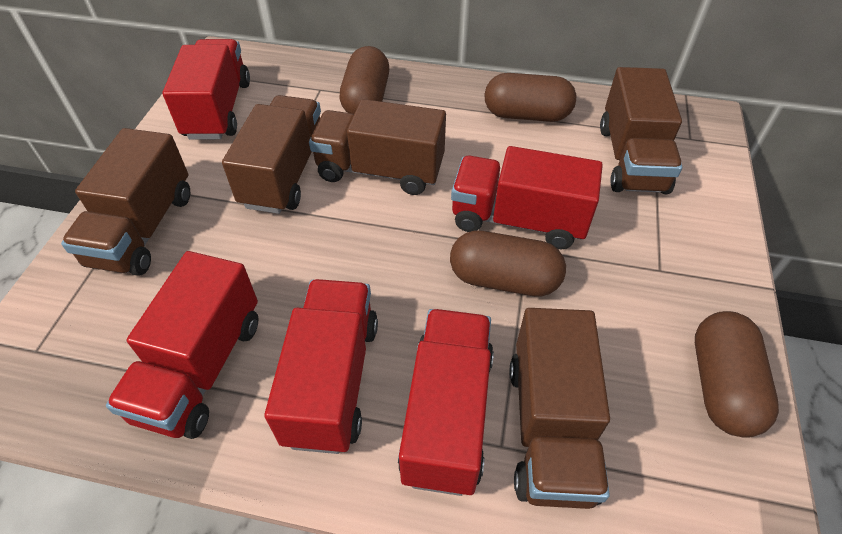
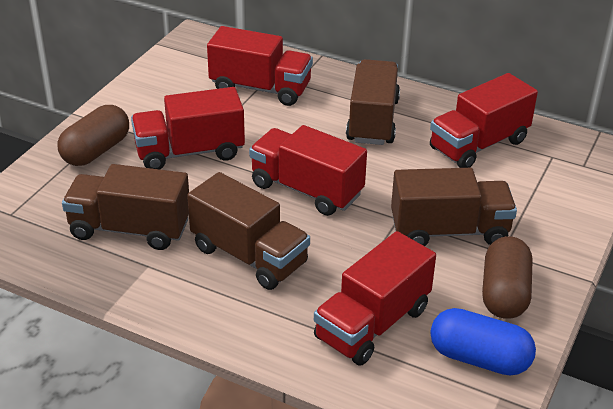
blue capsule: none = 0 -> [430,308,536,376] = 1
brown capsule: [339,46,389,114] [450,231,566,297] [484,73,576,122] [695,311,779,438] = 4 -> [58,105,129,166] [482,236,532,319] = 2
brown truck: [61,128,190,276] [222,95,321,214] [309,99,446,195] [510,308,610,509] [600,67,682,194] = 5 -> [62,164,189,250] [187,172,310,290] [346,59,400,145] [391,168,517,246] = 4

